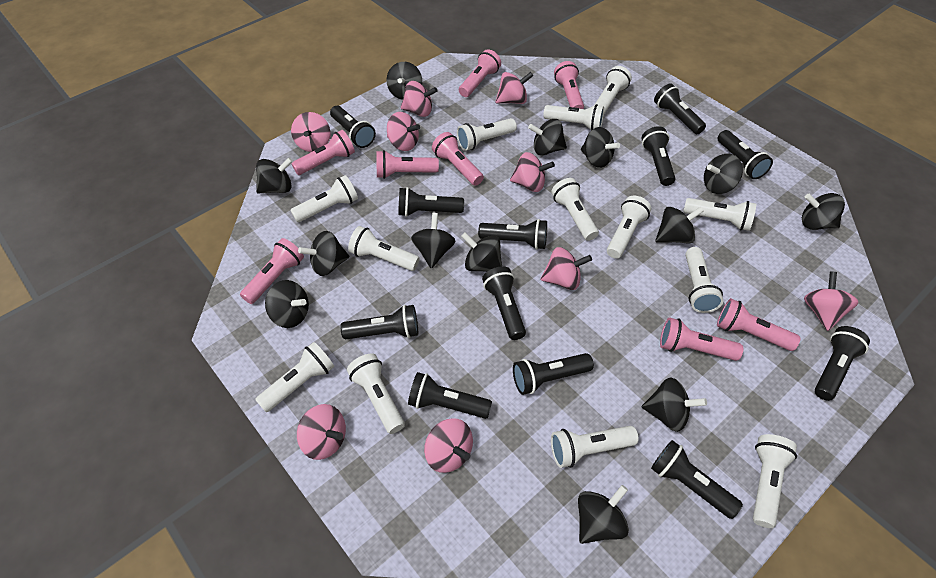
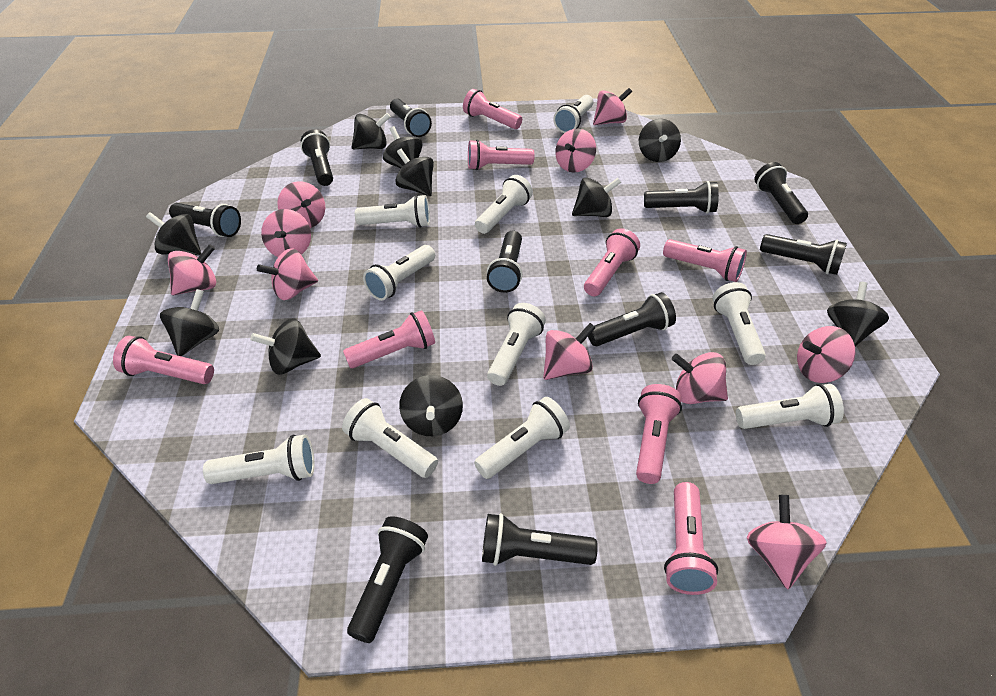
black flashlight: [330,105,376,148] [341,305,418,339] [398,187,464,217] [408,372,492,419] [478,219,547,250] [482,266,526,340] [513,353,594,395] [642,126,676,186] [651,440,743,519] [654,83,706,134] [718,130,773,179] [815,326,870,401] = 12 -> [169,203,241,237] [301,129,333,186] [347,516,428,643] [390,99,432,137] [482,513,598,566] [487,231,522,293] [588,292,676,346] [644,181,719,214] [754,162,808,224] [760,234,847,275] = 10
black spinning top: [256,158,293,194] [265,280,309,328] [298,231,349,276] [387,62,422,100] [411,213,455,269] [461,232,502,272] [528,119,567,155] [578,485,629,544] [581,127,620,168] [642,378,707,432] [655,206,704,243] [704,154,743,194] [802,193,845,230] = 13 -> [146,212,201,255] [160,289,219,357] [250,318,321,375] [352,113,391,149] [383,126,423,169] [395,149,434,196] [399,375,463,436] [572,177,621,217] [639,119,681,162] [827,282,889,346] = 10
pink spinning top: [291,112,331,152] [297,404,346,460] [387,112,420,151] [401,81,437,117] [424,418,473,473] [495,72,533,104] [510,152,555,192] [540,247,592,290] [804,271,859,331] = 9 -> [168,244,216,295] [257,248,318,300] [261,209,311,257] [277,181,325,228] [543,323,596,380] [555,129,596,172] [593,88,632,125] [672,352,728,404] [747,495,827,589] [797,326,855,383] = 10
white flashlight: [255,342,334,412] [290,175,358,222] [347,353,405,434] [348,226,420,271] [457,118,517,151] [543,104,604,130] [551,178,599,241] [551,426,639,468] [595,66,632,114] [607,196,651,259] [683,198,756,231] [685,247,723,313] [753,434,797,528] = 13 -> [203,434,314,484] [342,398,438,478] [355,195,430,228] [363,245,435,301] [474,397,570,479] [475,175,533,234] [487,303,546,386] [553,95,593,133] [712,282,766,365] [736,384,844,429] = 10

